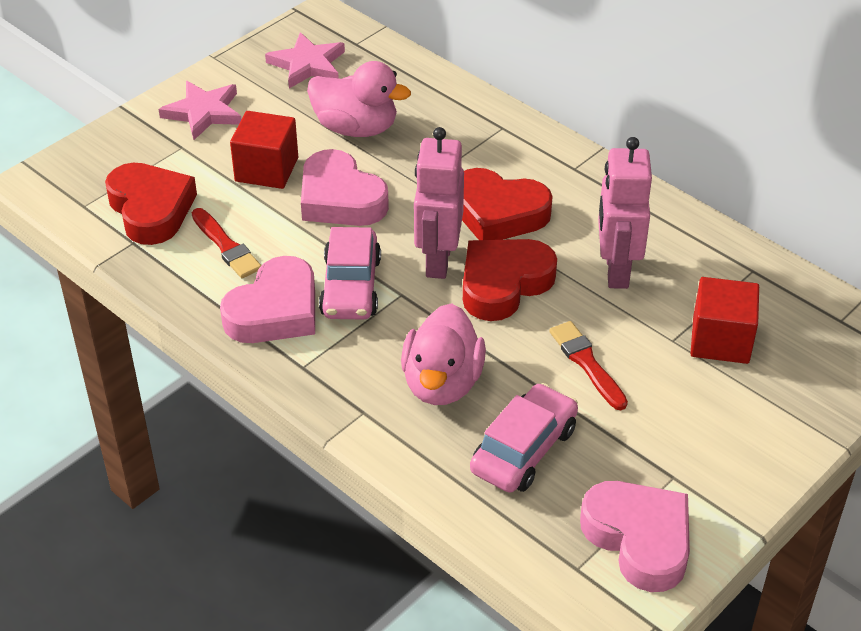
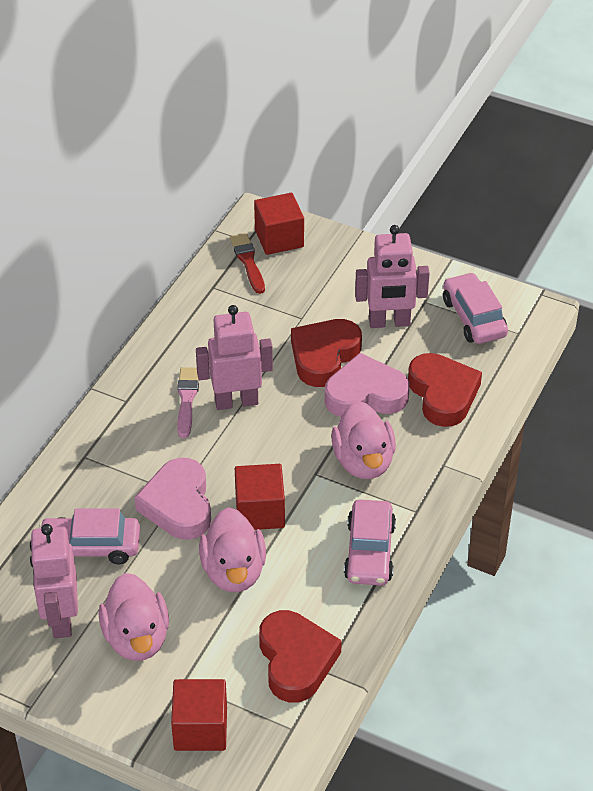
pink brush: none = 0 -> [177,367,199,438] = 1
pink car: [319,227,381,320] [470,383,578,493] = 2 -> [39,508,140,564] [344,500,396,586] [443,272,508,344] = 3
pink duck: [307,61,411,137] [401,303,486,405] = 2 -> [99,573,169,661] [199,507,266,592] [331,401,396,479] = 3
pink heart: [220,256,315,343] [301,149,389,226] [580,481,690,592] = 3 -> [134,458,211,540] [325,353,409,417] = 2
pink robot: [414,127,464,279] [598,137,652,289] = 2 -> [30,524,78,638] [196,305,273,410] [355,225,430,328] = 3
pink star: [159,81,241,140] [265,32,345,88] = 2 -> none = 0
red brush: [192,208,262,278] [549,321,628,410] = 2 -> [230,233,265,294] = 1
red cube: [230,111,298,189] [690,277,759,364] = 2 -> [171,679,227,751] [235,464,285,530] [254,193,304,255] = 3

